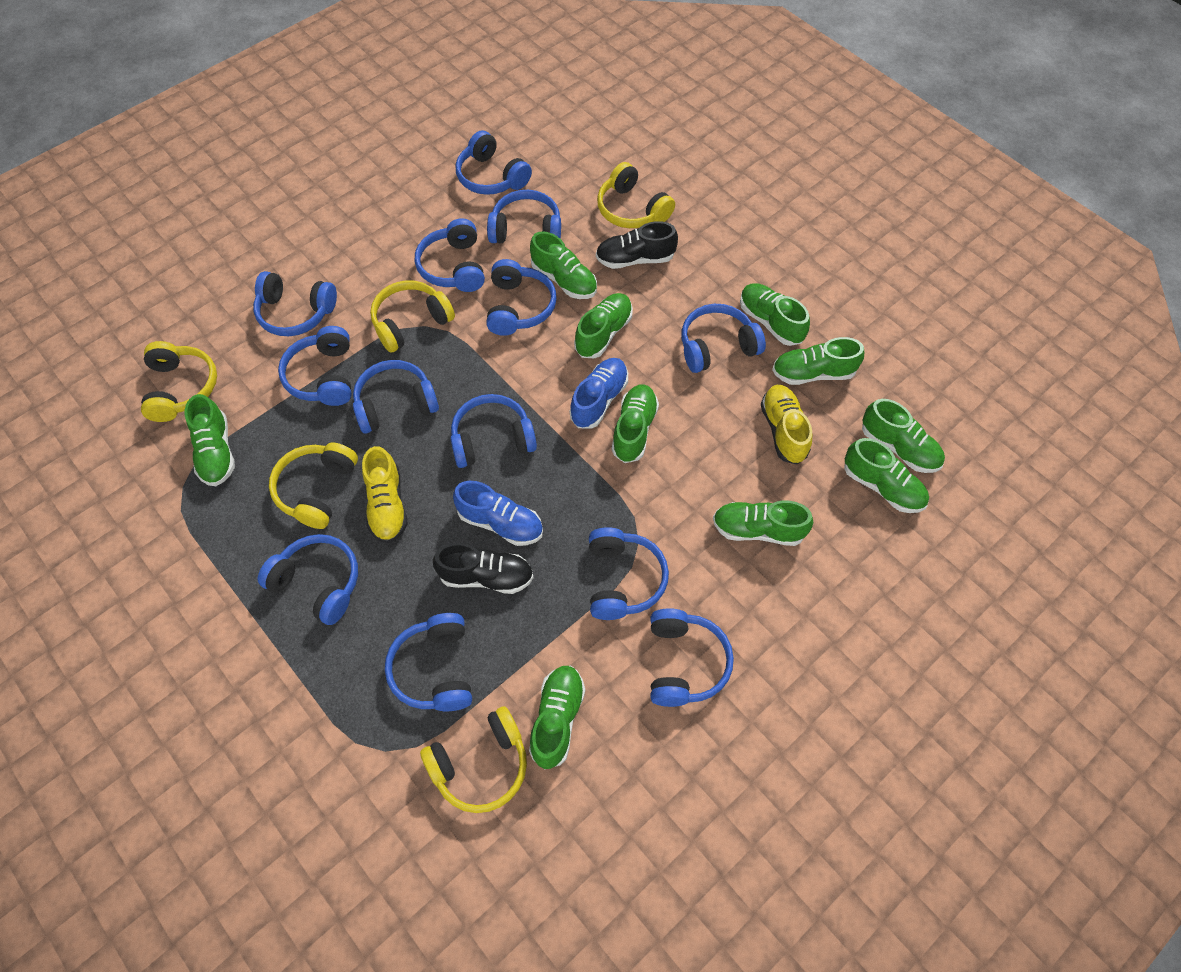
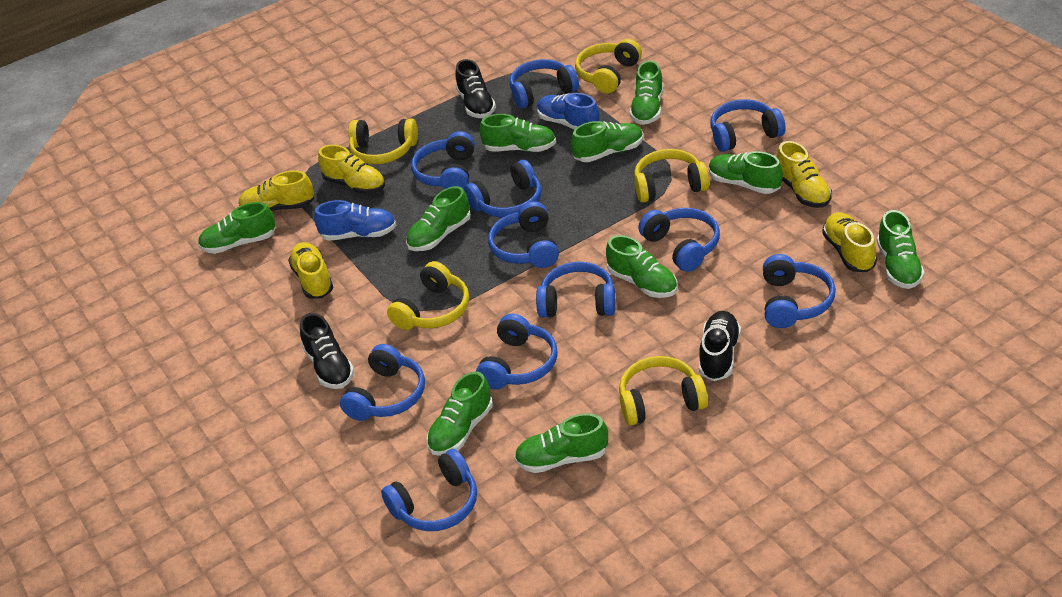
black shoe: [433,543,534,594] [596,221,678,269] = 2 -> [300,313,354,389] [455,59,496,118] [699,311,741,381] = 3
blue headphones: [253,271,337,336] [258,534,358,625] [278,326,351,406] [353,360,439,434] [385,613,472,711] [415,218,485,292] [451,394,537,468] [456,130,532,195] [486,259,557,336] [487,190,561,244] [589,527,669,620] [650,608,734,707] [681,304,766,373] = 13 -> [340,344,425,421] [381,449,477,531] [411,131,475,190] [464,160,542,218] [476,314,558,390] [488,201,559,268] [510,59,579,109] [536,262,615,318] [638,208,720,272] [710,99,786,152] [763,254,836,328] = 11
yellow shoe: [362,446,408,543] [761,385,812,464] = 2 -> [238,170,314,211] [288,242,333,299] [318,145,385,194] [777,141,832,208] [822,212,877,272] = 5

